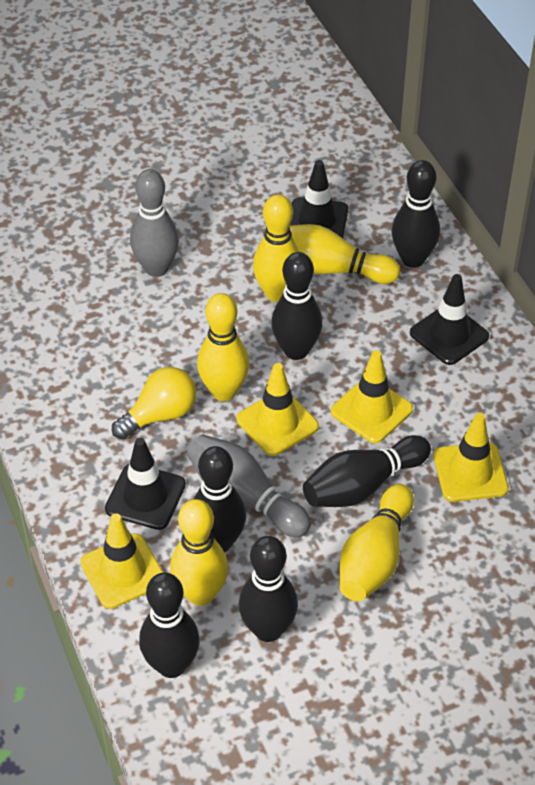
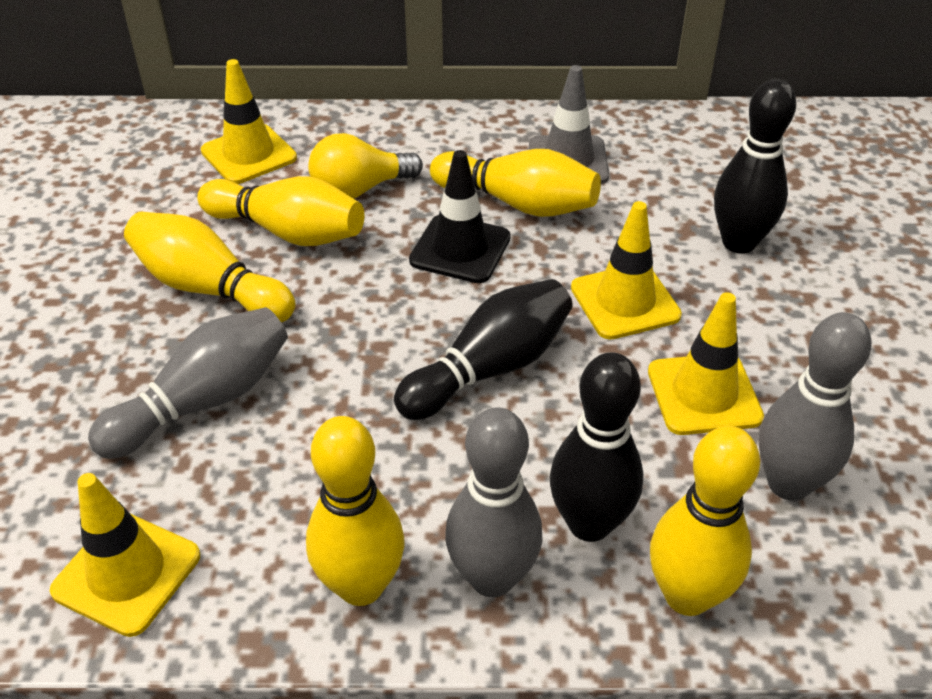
black bowling pin: [139,572,200,678] [194,446,246,552] [239,536,298,642] [271,252,323,360] [303,435,431,507] [392,160,440,268] = 6 -> [394,279,573,420] [549,352,643,542] [714,79,796,254] = 3
black traffic cone: [105,438,186,530] [290,160,348,238] [410,274,489,365] = 3 -> [409,150,511,283] = 1
grey bowling pin: [130,169,179,277] [187,434,311,538] = 2 -> [88,307,288,459] [445,407,543,597] [759,312,872,501] = 3
grey traffic cone: none = 0 -> [529,65,609,184] = 1

